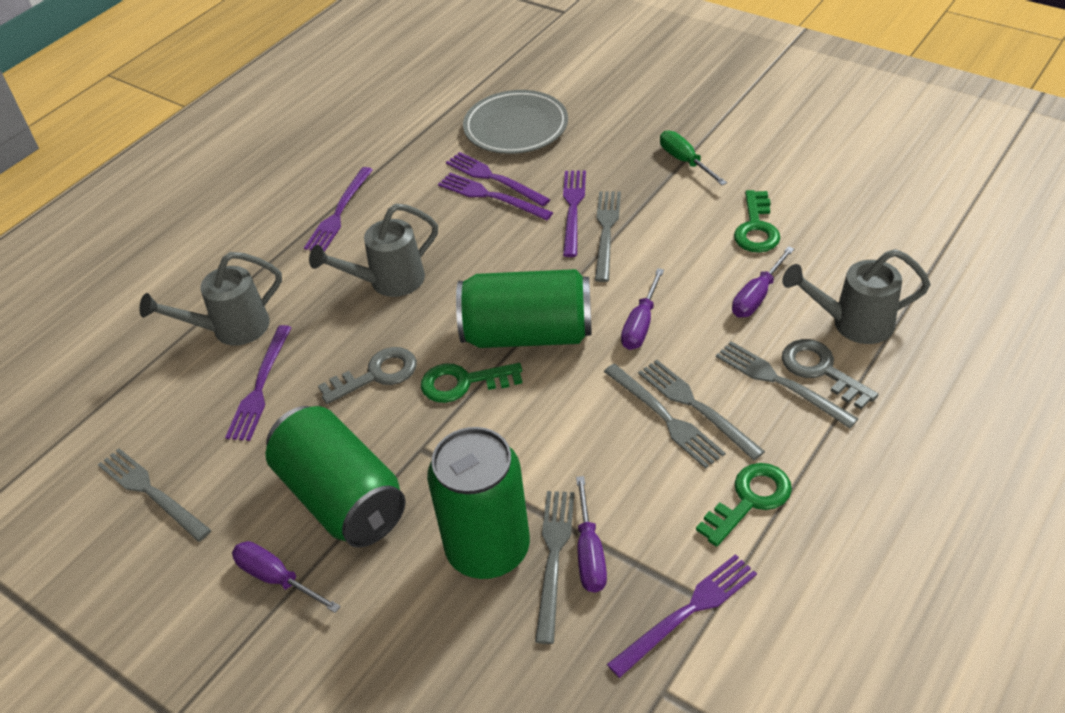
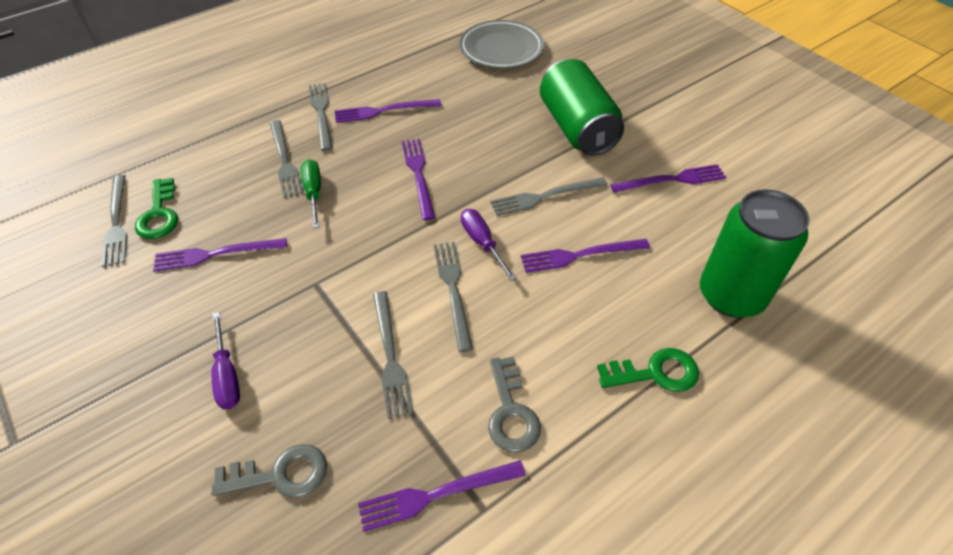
green can: [266,406,405,548] [427,427,530,579] [456,269,592,348] = 3 -> [540,59,624,156] [700,189,809,318] = 2
green key: [421,363,522,403] [696,463,792,547] [734,190,780,253] = 3 -> [135,178,178,239] [597,348,699,392] = 2
grey watering can: [139,252,282,346] [309,204,438,297] [782,249,931,344] = 3 -> none = 0
purple screwdriver: [232,541,341,613] [576,476,607,593] [621,268,664,350] [732,246,794,317] = 4 -> [211,312,240,409] [461,209,516,281] = 2

